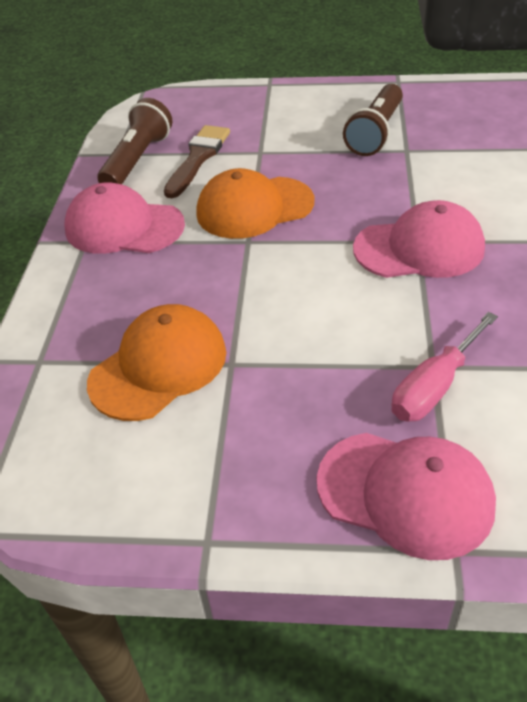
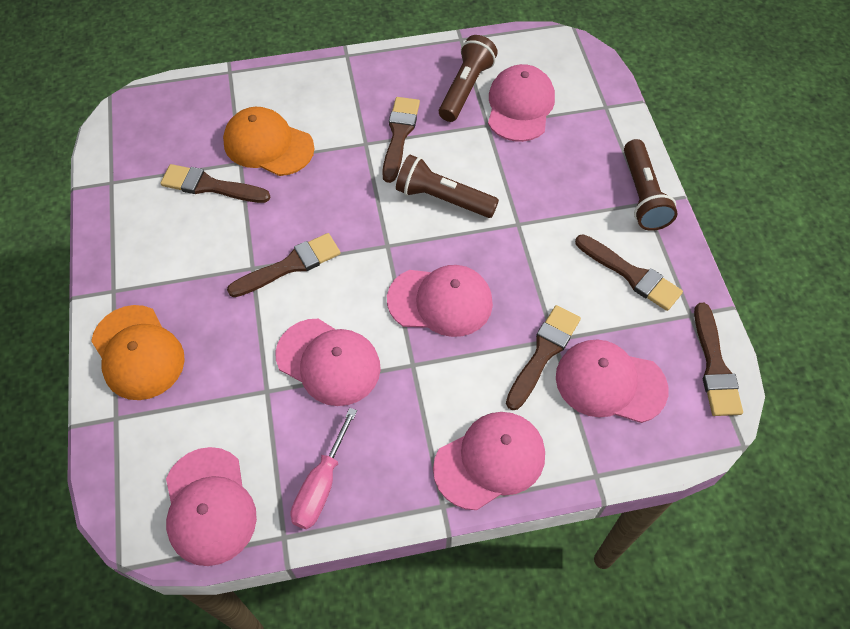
brown brush: [164,125,230,198] = 1 -> [160,164,270,203] [227,233,341,297] [382,97,420,183] [506,305,581,410] [575,234,683,311] [694,303,743,416] = 6
brown flashlight: [98,98,172,184] [343,84,403,156] = 2 -> [396,155,499,218] [439,35,498,122] [624,139,678,231] = 3
pink cap: [64,182,185,254] [317,433,496,560] [353,200,485,278] = 3 -> [166,447,257,566] [275,319,381,406] [387,265,493,337] [433,412,545,510] [488,64,555,142] [556,340,669,423] = 6

